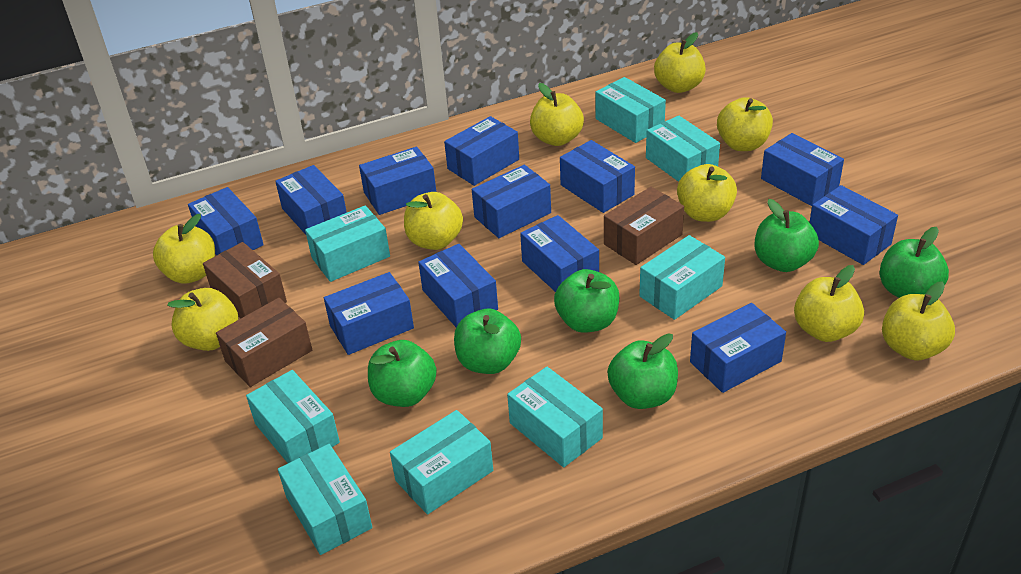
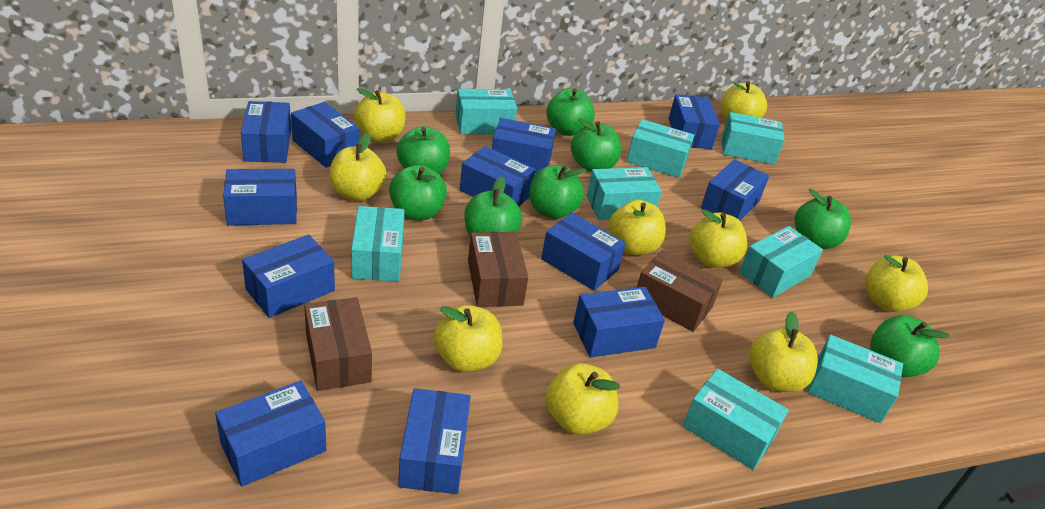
green apple: [368,340,437,407] [454,309,521,374] [554,269,619,333] [607,333,678,409] [755,199,819,272] [880,227,949,298] = 6 -> [389,165,447,221] [397,126,450,174] [464,176,522,237] [529,165,587,219] [546,88,595,136] [570,118,621,172] [794,189,851,249] [870,315,950,377] = 8

